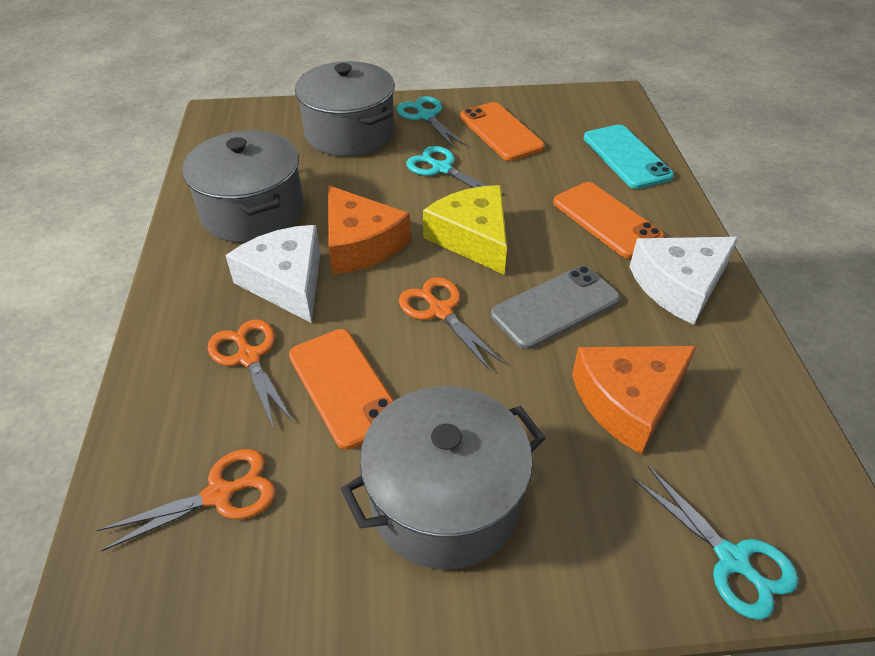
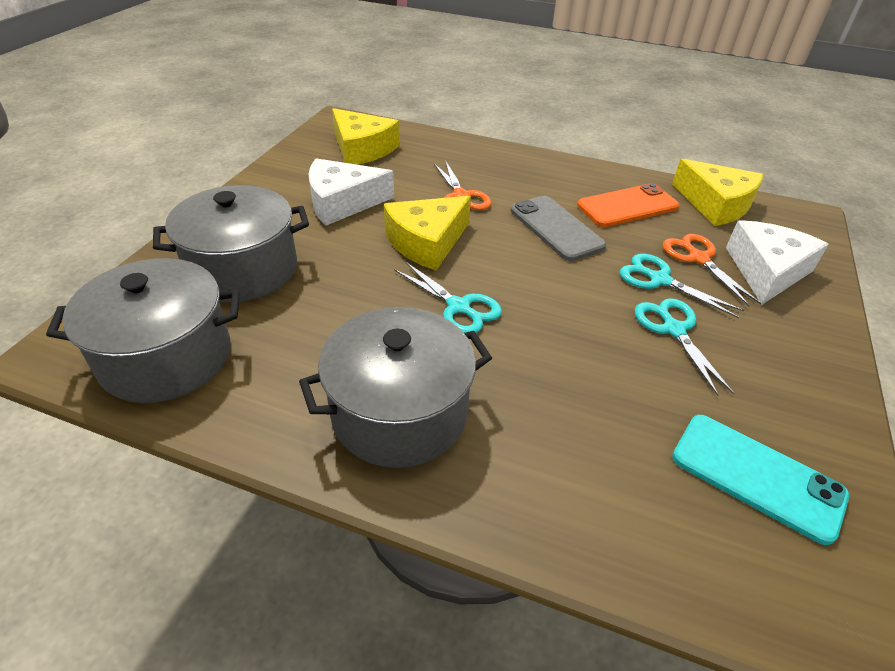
orange cheese: [328,186,411,274] [572,346,697,454] = 2 -> none = 0
orange phone: [289,329,394,450] [460,102,545,161] [553,182,665,258] = 3 -> [577,183,679,227] = 1
orange scissors: [97,449,276,552] [208,319,293,429] [399,277,505,371] = 3 -> [434,160,491,210] [662,234,761,306] = 2
yellow cheese: [423,185,507,275] = 1 -> [332,108,399,165] [384,196,471,270] [672,159,763,226] = 3

